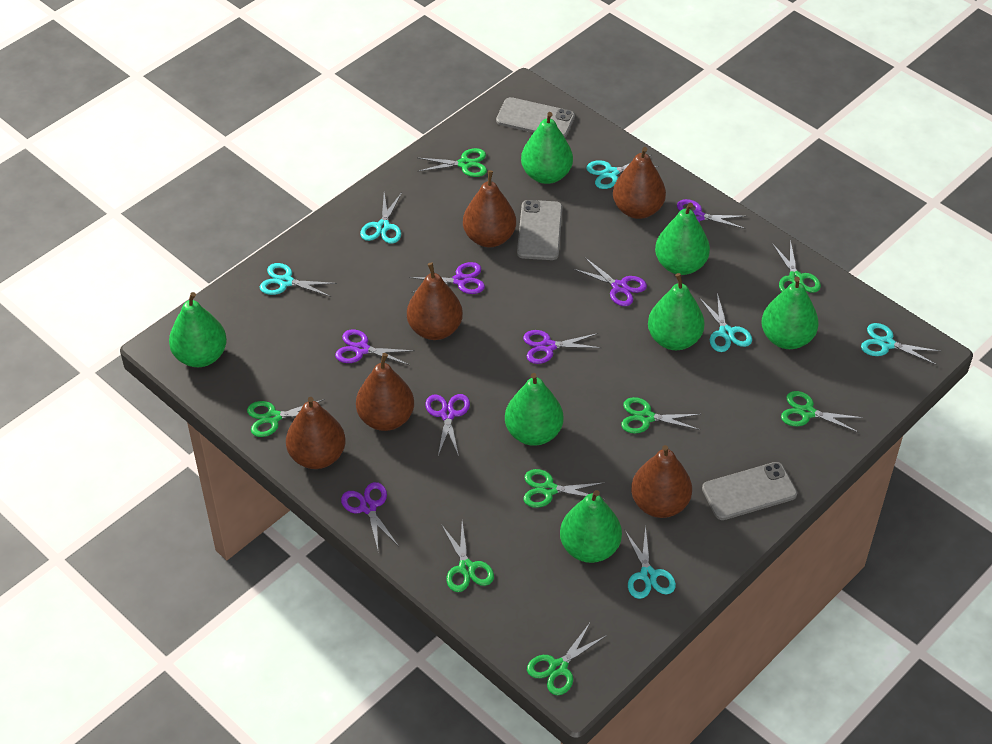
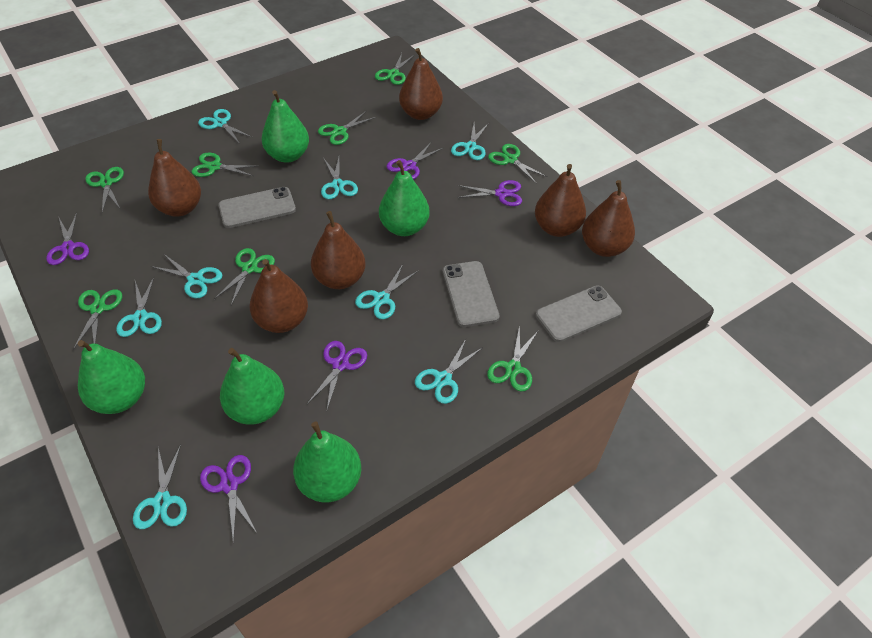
green pear: [169,292,227,367] [505,373,564,446] [521,112,573,184] [560,490,622,563] [648,273,705,350] [655,203,710,275] [761,277,819,349] = 7 -> [78,340,145,414] [220,348,284,425] [262,90,309,163] [293,422,361,503] [379,160,430,236] = 5
purple scissors: [335,329,415,365] [341,482,398,550] [409,262,485,294] [425,394,470,456] [523,330,601,364] [574,257,647,306] [677,199,747,229] = 7 -> [46,213,89,265] [200,455,257,543] [307,341,367,410] [387,141,443,180] [457,180,522,206] = 5
turquoise scissors: [260,263,337,297] [360,192,402,244] [586,155,659,189] [624,525,676,599] [699,293,752,352] [861,323,940,365] = 6 -> [116,277,162,337] [133,444,187,529] [151,254,222,298] [198,109,252,144] [321,157,358,199] [355,264,419,319] [415,339,482,404] [451,123,489,160] = 8

